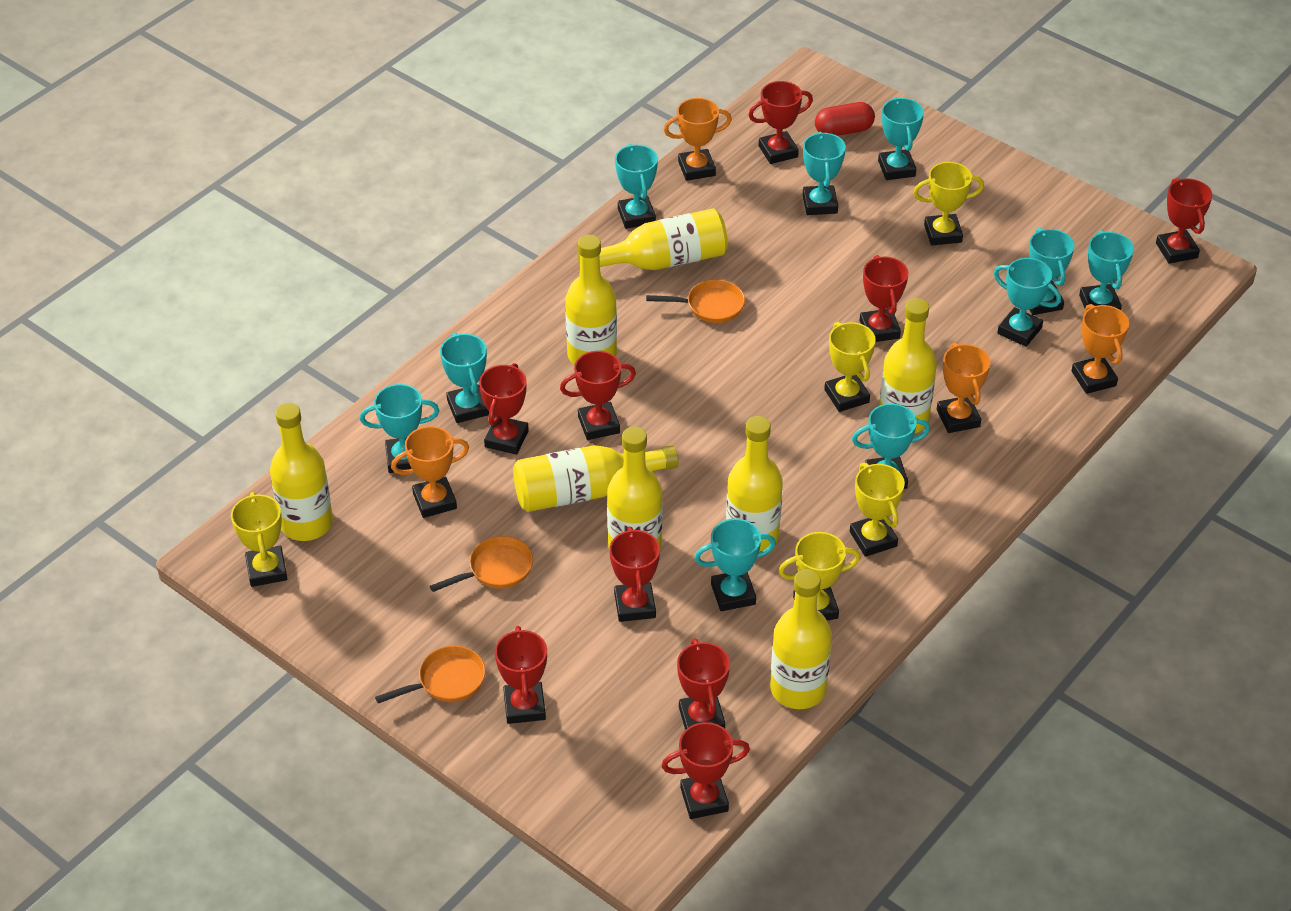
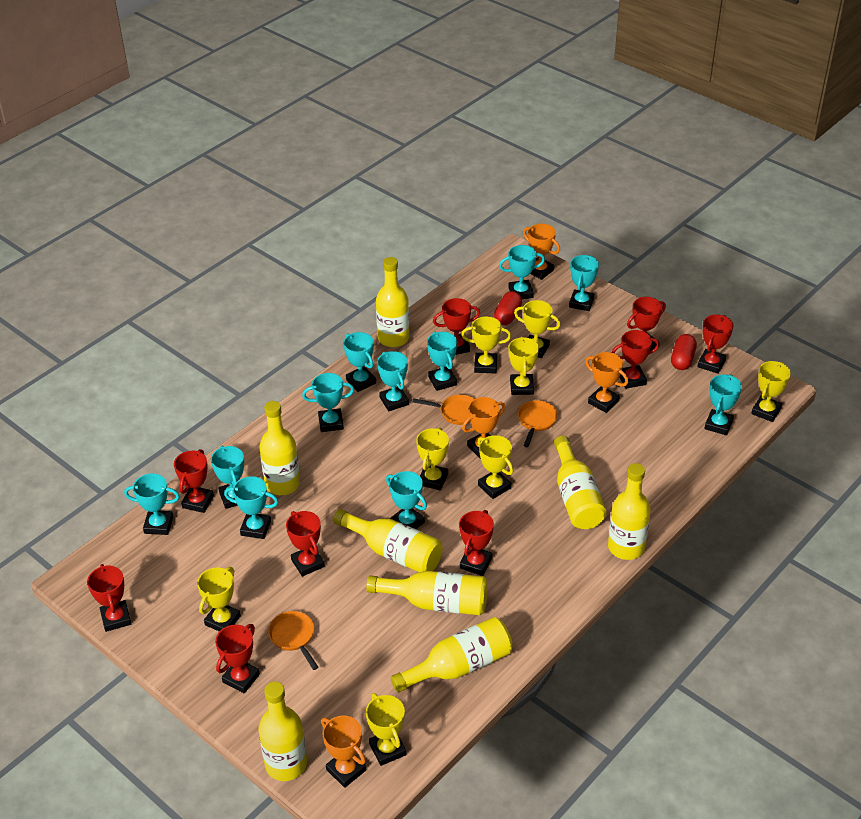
red capsule: [815,102,875,136] = 1 -> [494,291,522,325] [671,334,697,370] = 2
turquoise trophy: [360,384,439,473] [440,333,489,423] [615,144,658,229] [694,518,776,611] [803,132,846,215] [852,403,930,489] [878,97,924,180] [994,258,1061,347] [1029,228,1075,315] [1079,230,1134,310] = 10 -> [124,473,180,535] [211,445,244,509] [224,476,278,539] [302,373,354,432] [343,332,376,392] [377,351,409,411] [386,471,427,529] [427,332,457,391] [499,245,545,299] [569,255,599,311] [705,374,742,435] = 11
yellow trophy: [231,492,287,587] [778,532,860,621] [824,322,876,412] [850,462,905,557] [913,162,984,245] = 5 -> [197,567,241,632] [366,693,406,766] [416,427,449,491] [461,316,511,373] [478,435,514,499] [508,336,539,395] [514,300,560,358] [751,361,791,422] = 8

